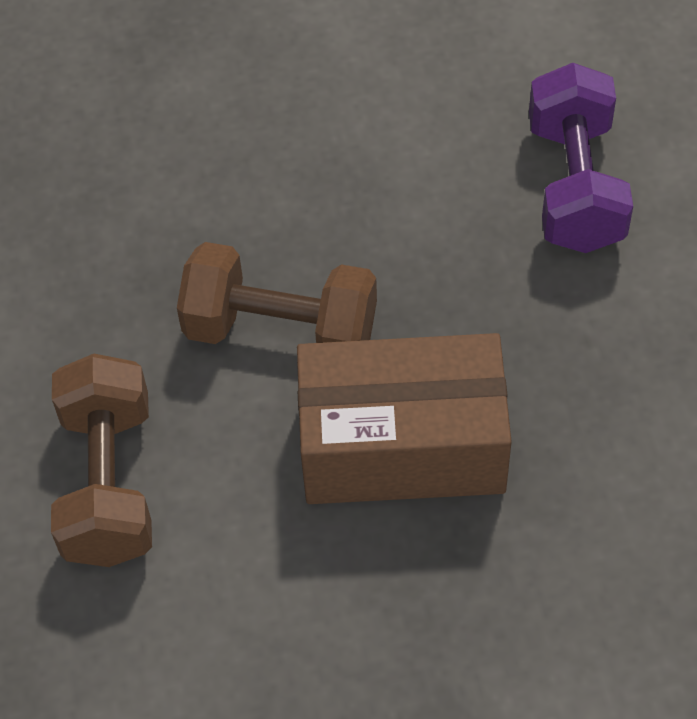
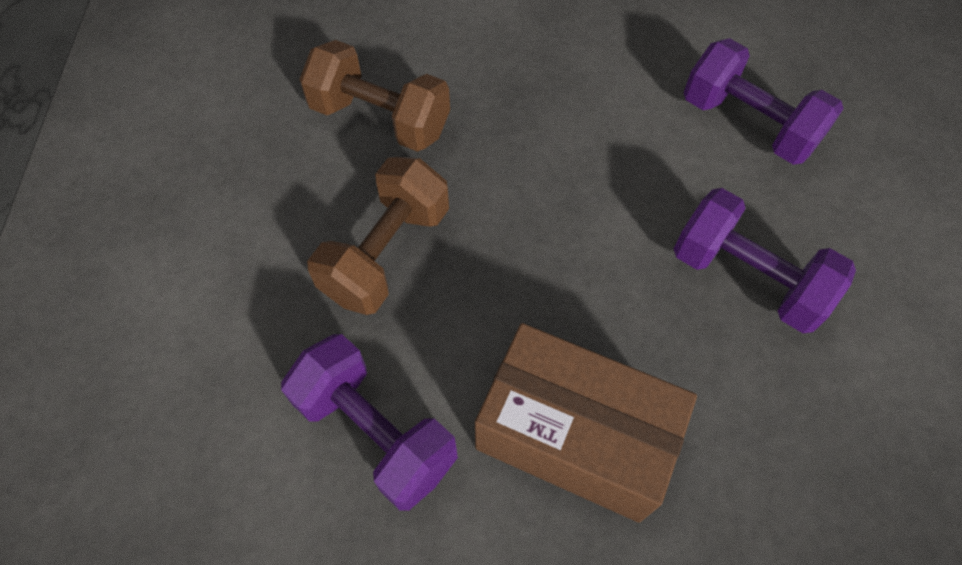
purple dumbbell: [529,63,633,253] = 1 -> [281,334,458,511] [674,188,856,333] [684,38,844,165] = 3

